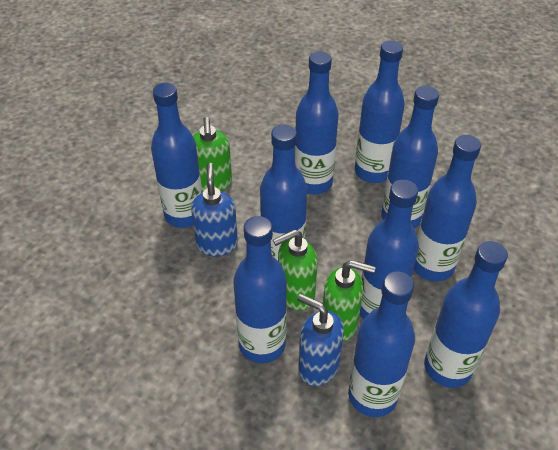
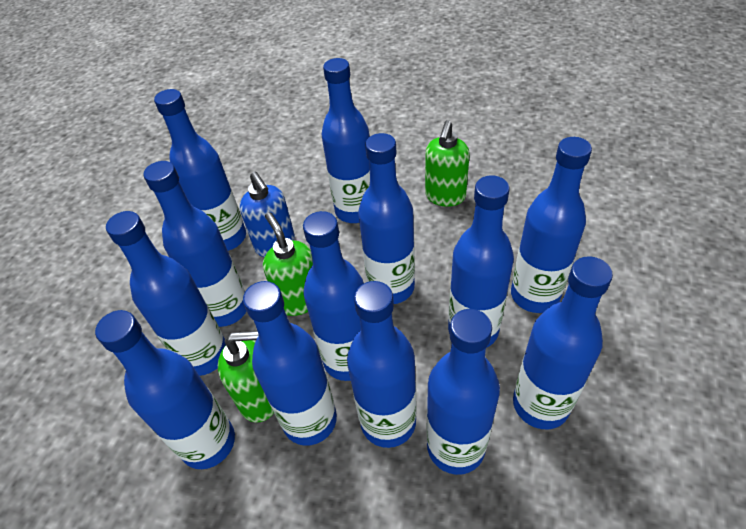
blue bottle: [151,83,202,228] [233,216,287,363] [260,125,307,261] [295,51,339,195] [348,271,415,417] [355,40,405,183] [360,180,419,320] [381,86,439,228] [414,135,481,282] [424,241,508,388] = 10 -> [95,310,235,469] [106,211,226,376] [143,161,246,327] [154,89,246,251] [243,281,337,446] [303,211,364,381] [322,58,370,223] [347,281,417,448] [358,133,415,304] [426,309,500,475] [448,175,514,348] [511,137,592,313] [513,256,613,429] = 13
blue soap dispenser: [191,163,238,257] [297,294,344,386] = 2 -> [240,172,295,257] = 1

